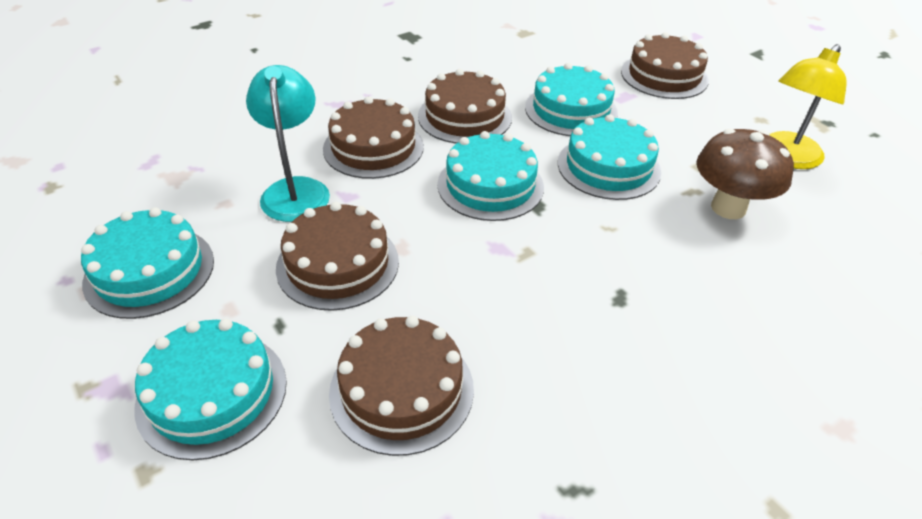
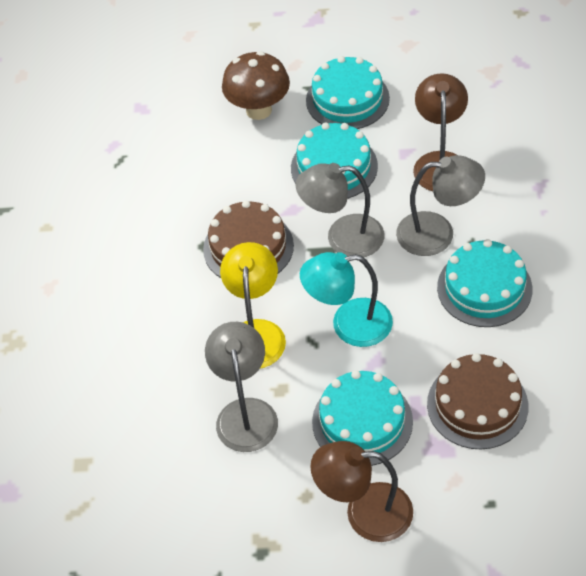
brown cake: [276,202,399,311] [323,96,424,179] [329,316,474,456] [418,69,512,144] [621,32,709,99] = 5 -> [203,200,294,278] [427,353,528,450] = 2
brown lamp: none = 0 -> [310,441,413,542] [413,73,468,191] = 2
grey lamp: none = 0 -> [205,322,278,452] [296,163,384,257] [396,155,485,256] = 3
turquoise cake: [81,207,214,319] [134,319,287,460] [437,131,544,221] [525,63,618,136] [558,114,661,200] = 5 -> [291,122,378,199] [306,56,390,129] [312,370,413,466] [437,239,532,327] = 4

